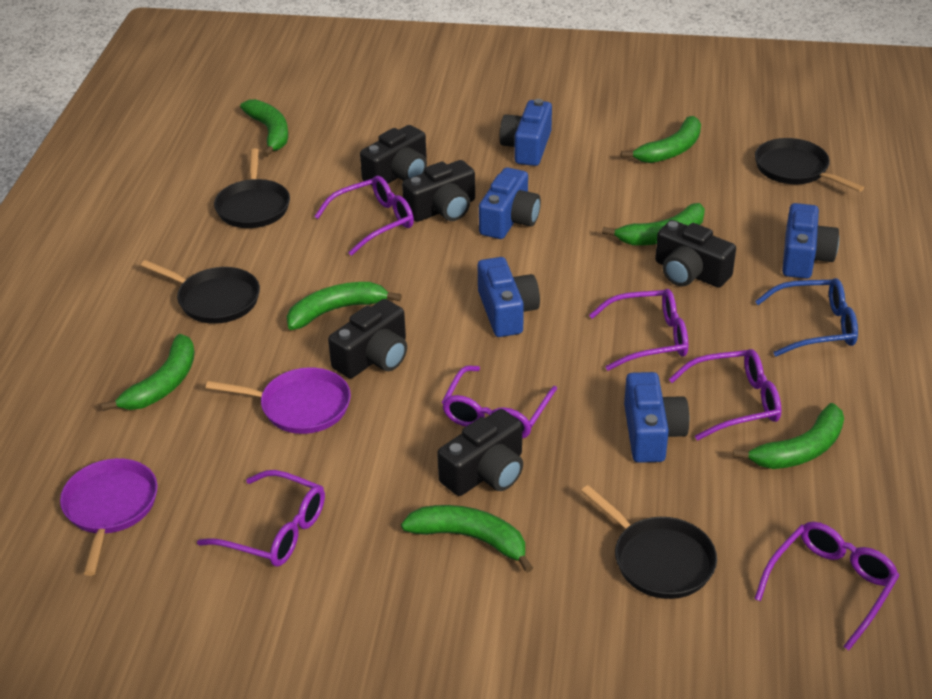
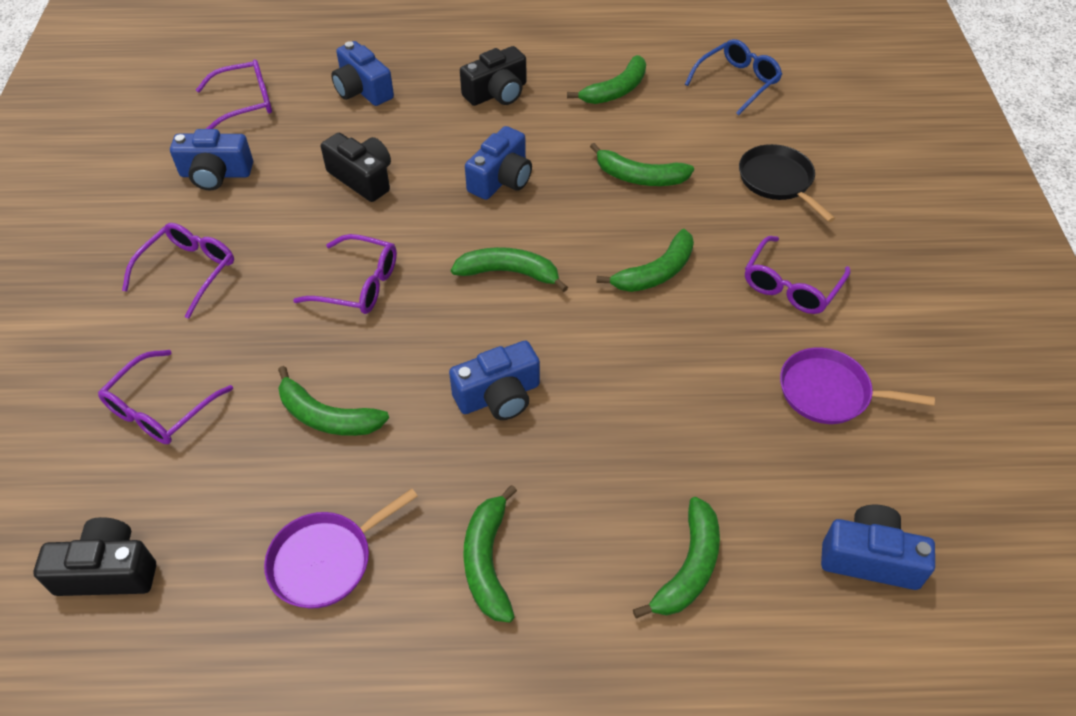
black camera: [328,299,407,378] [360,125,427,186] [402,160,475,222] [437,409,523,496] [655,220,736,288] = 5 -> [33,517,156,596] [321,133,391,202] [460,46,527,106] = 3
black pan: [141,260,260,324] [214,148,290,228] [581,485,717,599] [755,138,864,192] = 4 -> [739,144,835,222] = 1
purple glasses: [197,470,325,567] [314,176,414,256] [442,365,557,439] [589,289,688,371] [669,349,781,440] [754,522,900,650] = 6 -> [98,350,233,444] [122,223,234,319] [196,59,272,129] [293,234,397,314] [745,236,850,314] = 5

